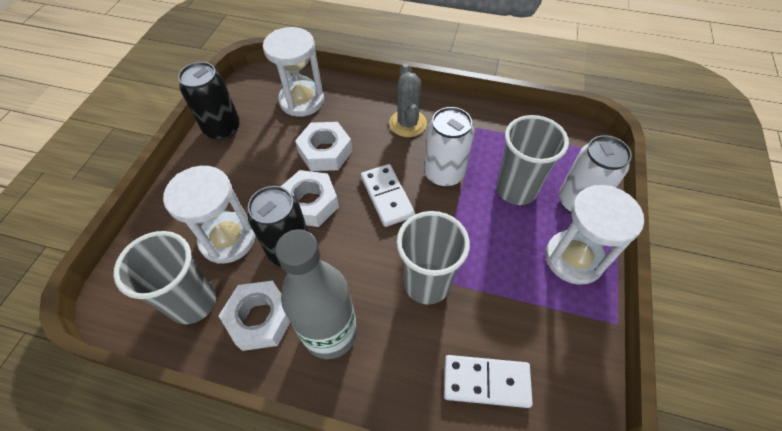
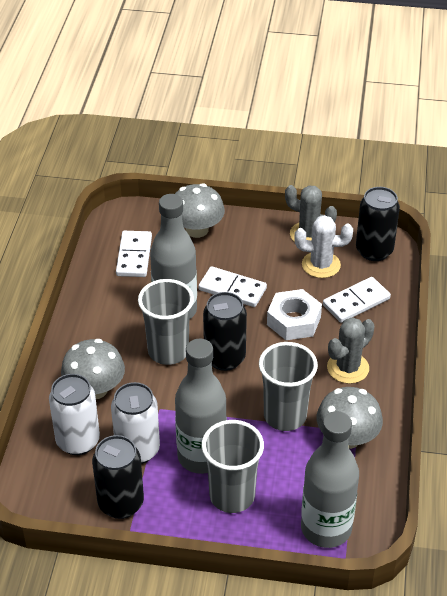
black can: [178,62,240,141] [248,186,308,266] = 2 -> [92,435,144,519] [203,292,247,371] [356,187,400,261] = 3
grey bottle: [275,229,357,359] = 1 -> [150,194,197,320] [175,339,227,474] [301,411,359,548] = 3
grey cactus: [389,64,427,137] = 1 -> [285,185,337,242] [327,317,375,384] = 2
grey mushroom: none = 0 -> [61,339,125,399] [175,183,225,238] [317,387,383,449] = 3
white cactus: none = 0 -> [294,215,353,278] = 1
white domino: [361,164,415,227] [444,355,533,408] = 2 -> [116,231,152,277] [199,266,267,307] [323,277,391,323] = 3
white hourglass: [163,166,255,264] [263,27,324,117] [546,185,644,285] = 3 -> none = 0
white nut: [219,281,290,351] [281,170,339,227] [295,122,352,171] = 3 -> [267,289,322,340] = 1

